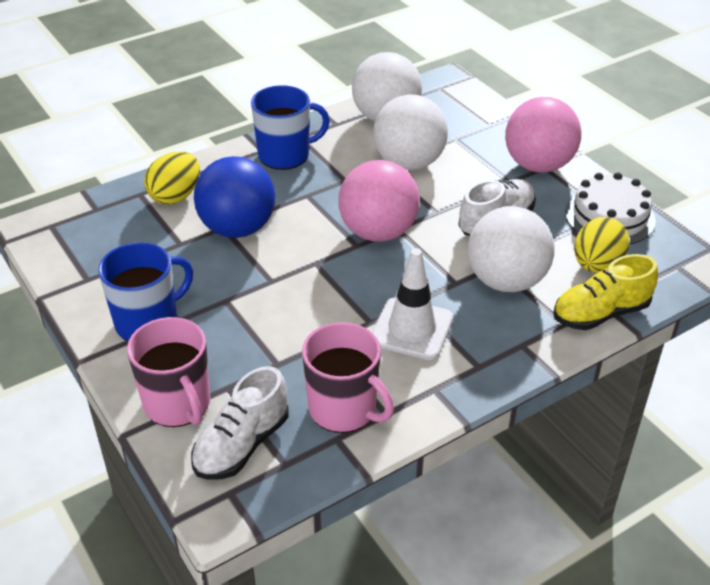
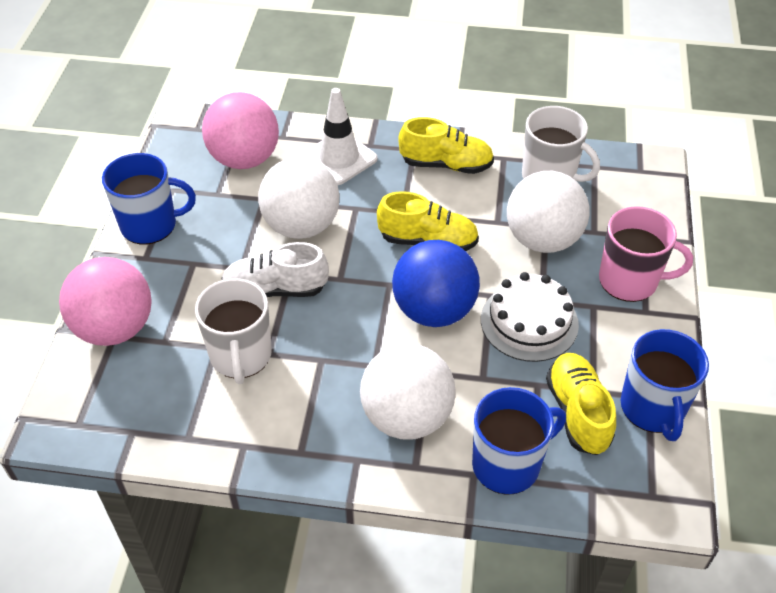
blue mug: [98,242,193,341] [251,85,330,170] = 2 -> [102,153,196,245] [472,387,566,495] [621,329,709,441] = 3
pink mug: [127,317,211,427] [302,322,394,433] = 2 -> [599,206,693,302] = 1
white mug: none = 0 -> [195,278,272,384] [522,106,600,182] = 2
white shoe: [191,366,289,480] [458,179,536,236] = 2 -> [221,242,329,297] = 1
yellow egg: [144,151,200,205] [574,217,630,273] = 2 -> none = 0
yellow shoe: [553,254,658,330] = 1 -> [377,191,479,251] [398,117,494,174] [546,353,616,455] = 3

